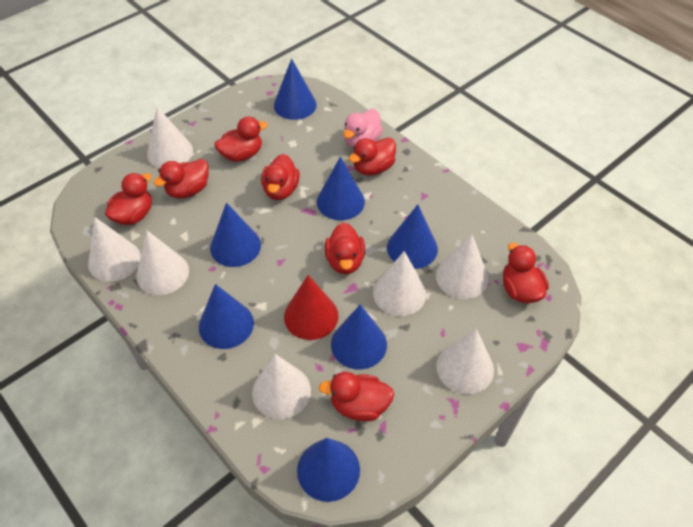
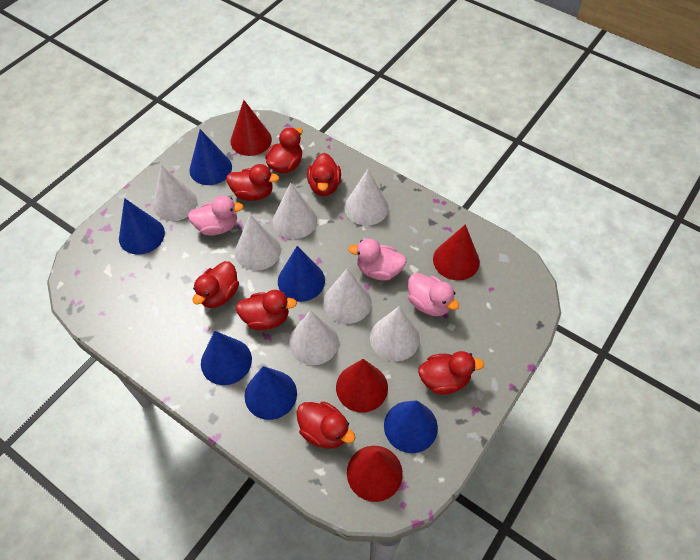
blue cone: [199,284,254,349] [210,202,261,267] [274,59,317,120] [297,438,360,502] [317,157,365,220] [331,304,387,370] [387,205,438,269] = 7 -> [119,198,165,255] [189,129,232,185] [201,331,252,385] [244,366,297,420] [278,246,325,302] [384,401,438,453] = 6
pink duck: [343,109,383,148] = 1 -> [188,196,244,236] [348,239,407,281] [408,273,459,316] = 3
red cone: [284,275,338,340] = 1 -> [231,100,272,156] [336,359,388,412] [347,446,403,502] [433,224,480,280] = 4
red duck: [105,173,152,225] [153,159,209,199] [215,116,268,162] [261,154,300,200] [319,372,394,421] [324,222,365,274] [349,137,396,176] [503,243,549,303] = 8 -> [193,261,239,308] [226,164,279,201] [236,290,297,330] [265,127,303,173] [297,401,355,449] [307,153,341,196] [418,351,484,394] = 7

